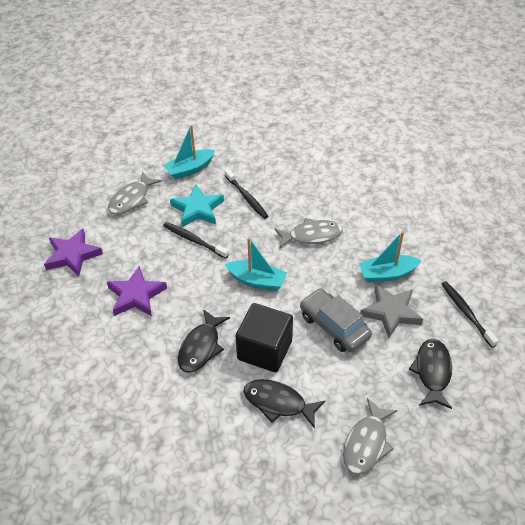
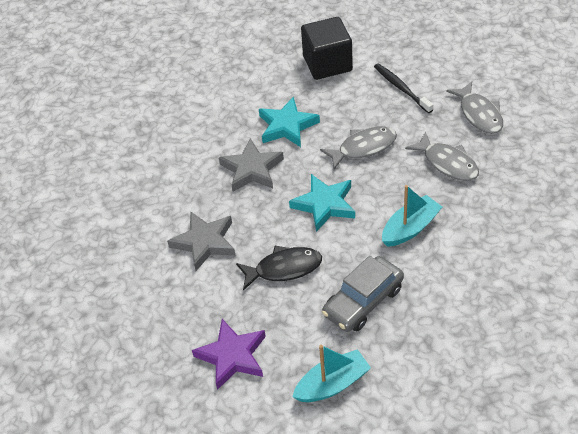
black fish: [178,309,230,373] [244,379,325,429] [409,339,452,409] = 3 -> [236,246,322,291] = 1
black toothbrush: [163,222,229,259] [225,169,269,219] [442,281,499,348] = 3 -> [374,63,433,113] = 1
grey star: [360,284,423,338] = 1 -> [167,211,236,271] [219,138,284,192] = 2
purple star: [44,229,103,276] [107,266,167,316] = 2 -> [192,319,266,390] = 1
turquoise boat: [163,125,215,180] [225,237,287,291] [359,231,422,282] = 3 -> [292,345,371,402] [382,185,442,247] = 2
turquoise star: [170,185,224,227] = 1 -> [259,96,320,147] [289,174,355,232] = 2

